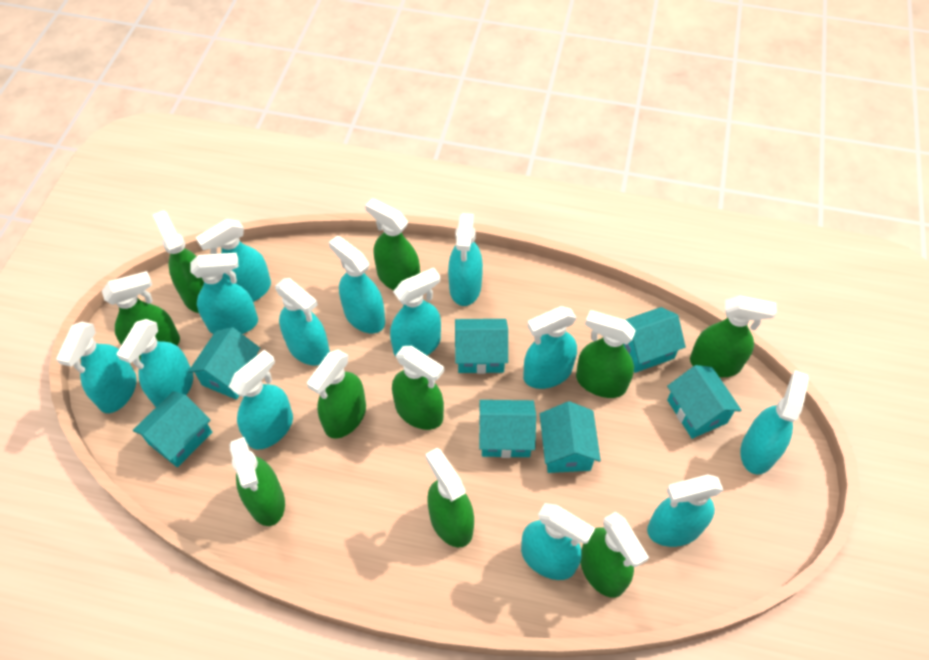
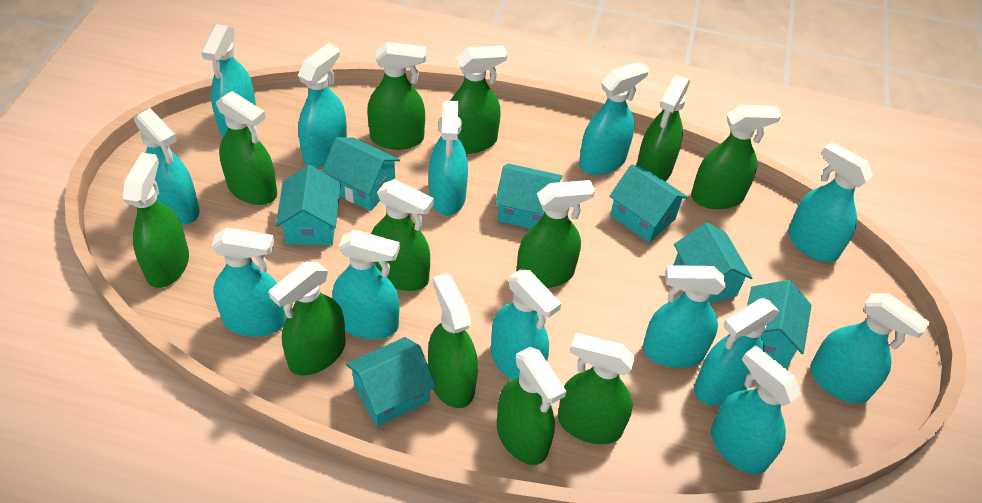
green spray bottle: [102,271,180,360] [153,210,204,313] [230,437,285,526] [307,350,366,439] [365,198,420,290] [392,346,444,430] [425,448,474,547] [576,310,636,398] [580,512,649,598] [690,295,777,377] = 10 -> [123,153,189,288] [216,91,277,205] [269,262,346,376] [367,42,426,150] [371,179,434,291] [428,273,478,408] [450,45,507,154] [497,347,566,465] [517,180,595,288] [558,333,635,444] [636,75,690,181] [691,105,781,209] = 12

